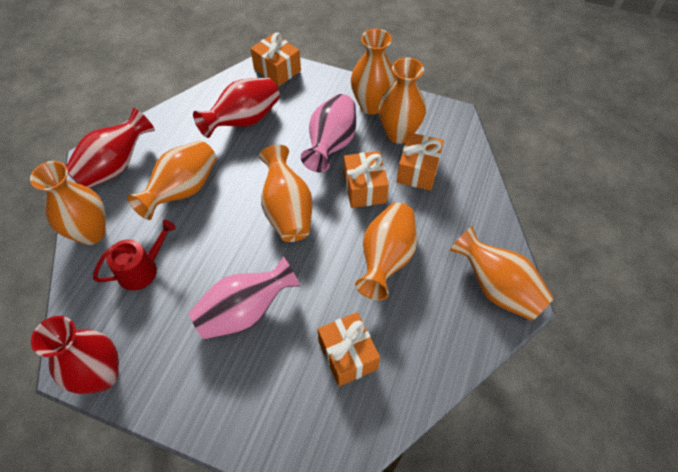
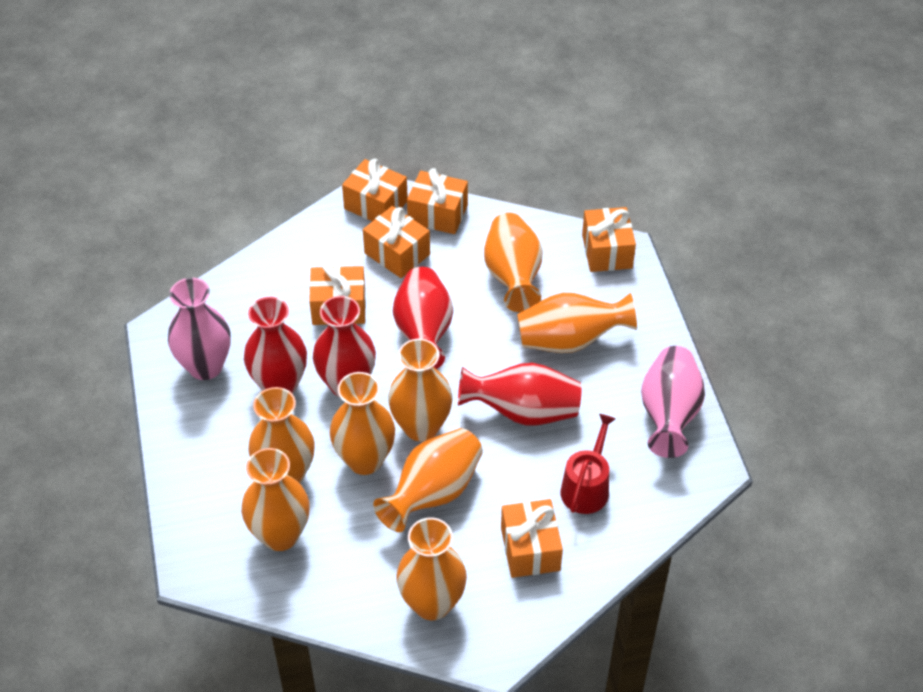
orange gift: [251,32,301,86] [318,312,380,386] [344,151,389,208] [397,132,444,190] = 4 -> [309,262,366,325] [342,159,408,221] [363,206,430,278] [407,168,468,234] [501,499,563,578] [582,207,636,272] = 6
orange vase: [30,161,106,245] [127,141,217,220] [259,145,312,242] [351,29,396,115] [355,203,417,300] [379,58,426,144] [449,226,554,321] = 7 -> [242,448,310,551] [248,387,315,483] [330,372,395,475] [373,428,483,532] [388,339,452,441] [396,517,467,620] [484,213,543,312] [517,293,637,353] = 8
red vase: [31,316,119,394] [66,108,155,188] [193,78,280,138] = 3 -> [244,297,307,394] [313,296,376,397] [393,267,453,369] [458,363,581,426] = 4

